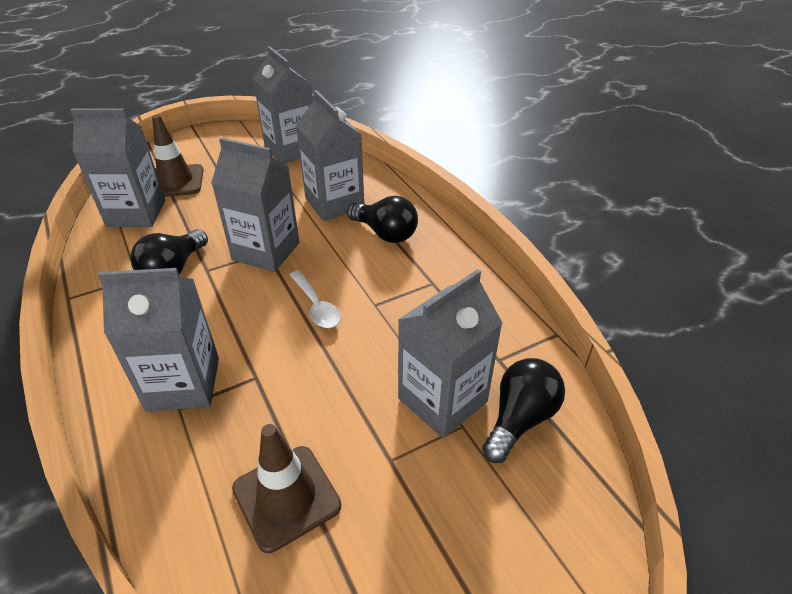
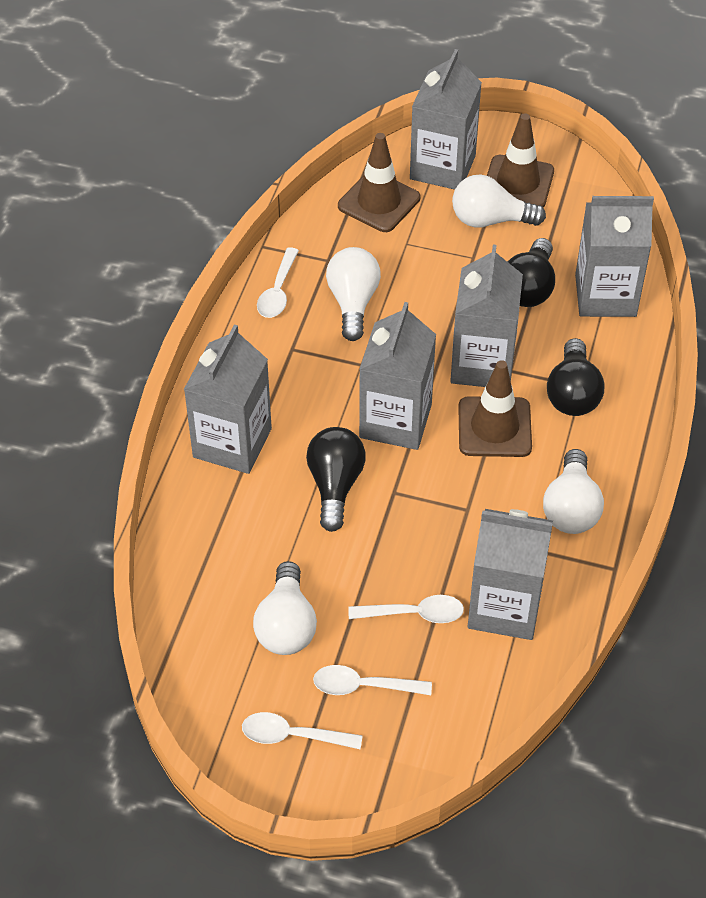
brown traffic cone: [152,115,204,197] [232,424,341,553] = 2 -> [338,133,420,232] [458,360,532,457] [487,113,554,208] = 3
white light bulb: none = 0 -> [253,561,317,655] [326,247,381,341] [452,175,546,228] [543,449,604,534] = 4
white spoon: [290,270,341,328] = 1 -> [242,712,362,749] [257,247,299,318] [313,665,432,695] [348,595,464,623] = 4

